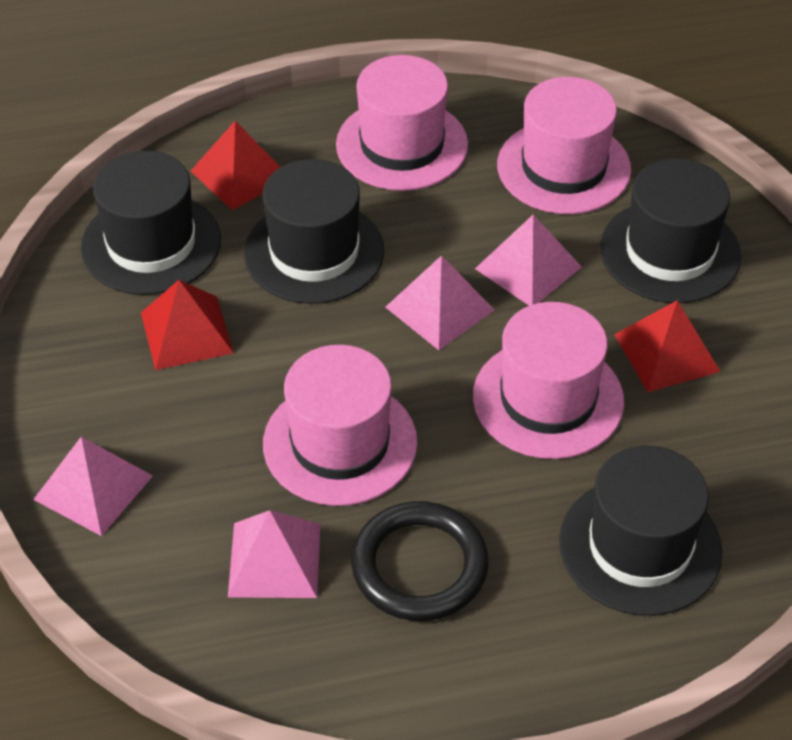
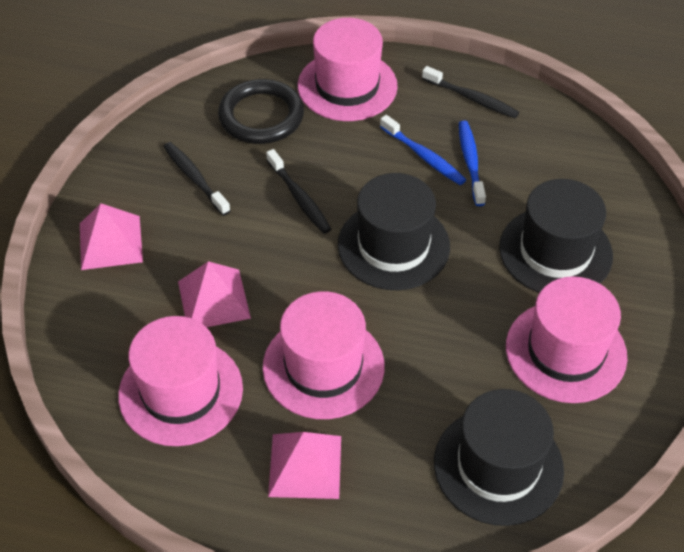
black hat: [81,151,221,295] [244,159,384,304] [559,446,723,616] [600,159,741,303] = 4 -> [338,173,450,290] [434,389,564,526] [499,179,613,293] = 3
black toothbrush: none = 0 -> [163,142,231,216] [266,149,331,234] [422,66,519,118] = 3
blue toothbrush: none = 0 -> [380,115,466,185] [459,121,486,206] = 2
pink pyramid: [33,437,153,536] [228,510,320,598] [385,255,494,350] [475,215,582,306] = 4 -> [80,203,143,270] [178,261,251,327] [268,432,341,499] = 3
red pyramid: [141,280,234,370] [191,121,280,211] [614,300,721,392] = 3 -> none = 0

